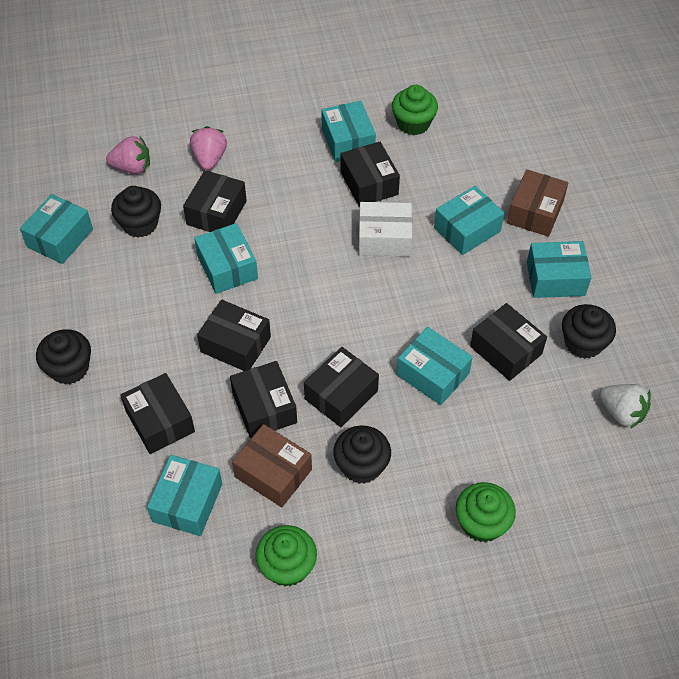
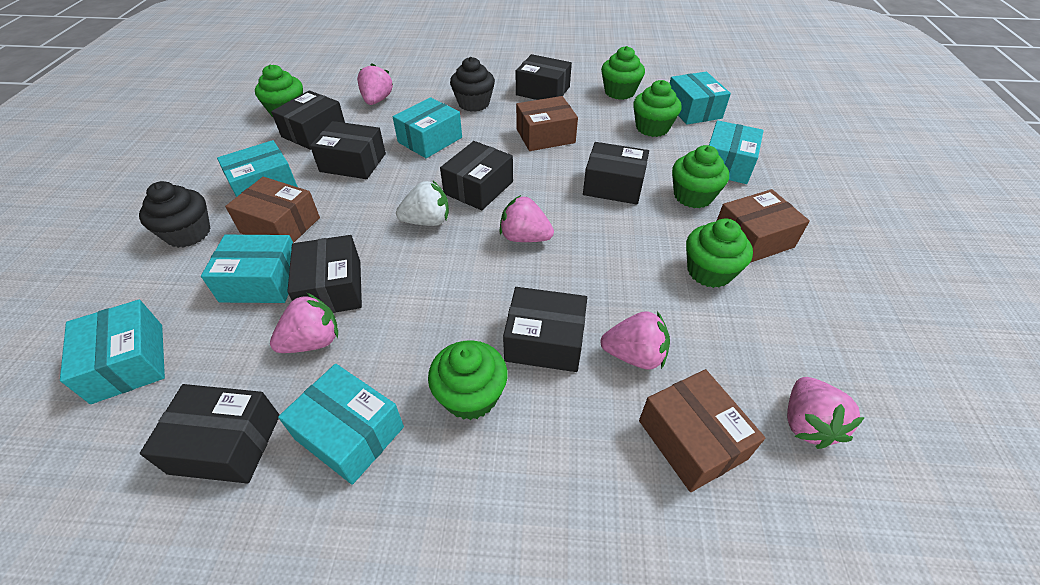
black box: [120,373,195,454] [183,170,247,232] [197,299,271,371] [230,361,297,439] [304,347,379,427] [341,142,400,207] [470,303,547,381] = 7 -> [140,384,280,484] [271,90,345,150] [287,235,362,313] [310,121,386,179] [440,141,513,210] [503,287,587,372] [516,54,572,100] [583,142,649,205] = 8
black cupcake: [36,329,91,384] [111,186,161,238] [333,425,391,484] [562,304,616,359] = 4 -> [139,181,210,248] [450,57,495,112] = 2
brown box: [232,424,312,508] [507,169,568,237] = 2 -> [225,177,320,243] [516,96,578,151] [639,369,765,492] [717,189,810,263] = 4
green cupcake: [256,525,317,587] [392,85,438,135] [456,482,516,542] = 3 -> [255,64,303,117] [428,340,508,420] [601,46,645,100] [633,80,682,137] [672,145,729,208] [686,218,753,288] = 6
pink strawberry: [106,136,150,174] [190,126,227,170] = 2 -> [270,293,338,353] [357,63,393,105] [499,195,554,242] [600,311,670,369] [787,377,865,449] = 5
white box: [359,202,412,256] = 1 -> none = 0

